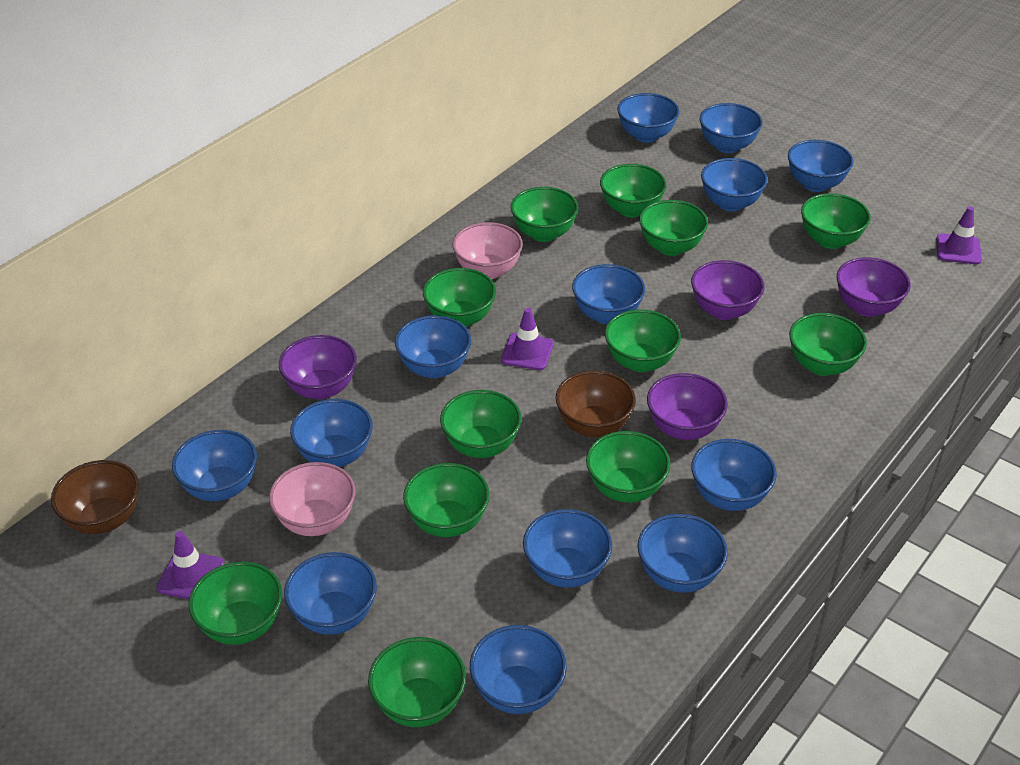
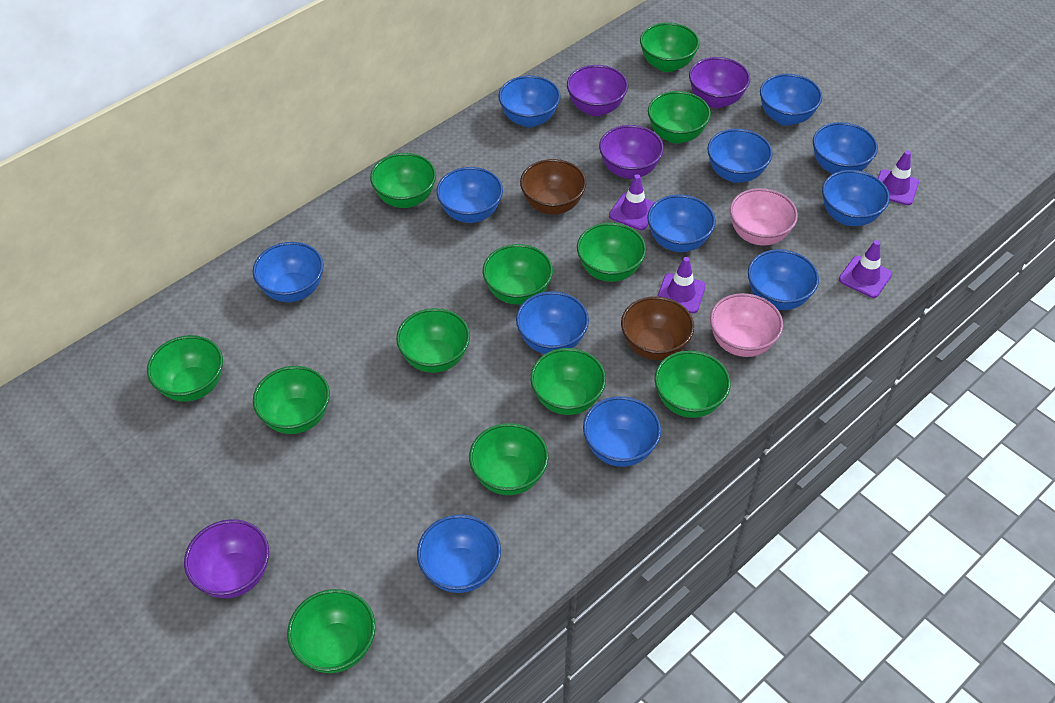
blue bowl: [172,430,257,501] [284,552,377,635] [290,399,373,467] [395,315,471,378] [470,625,567,714] [523,509,612,588] [572,264,645,324] [617,93,680,143] [638,514,728,593] [691,439,777,511] [700,103,762,153] [701,158,768,211] [788,140,854,192] = 13 -> [253,242,323,302] [417,514,501,593] [436,167,503,223] [498,75,561,127] [516,291,589,354] [583,396,661,467] [647,195,716,252] [707,129,773,183] [748,249,819,310] [760,74,822,126] [813,122,878,174] [822,170,890,226] = 12
purple traffic cone: [157,531,224,599] [501,308,554,370] [937,207,982,264] = 3 -> [609,174,655,230] [658,257,706,313] [839,240,892,298] [878,150,919,205] = 4

